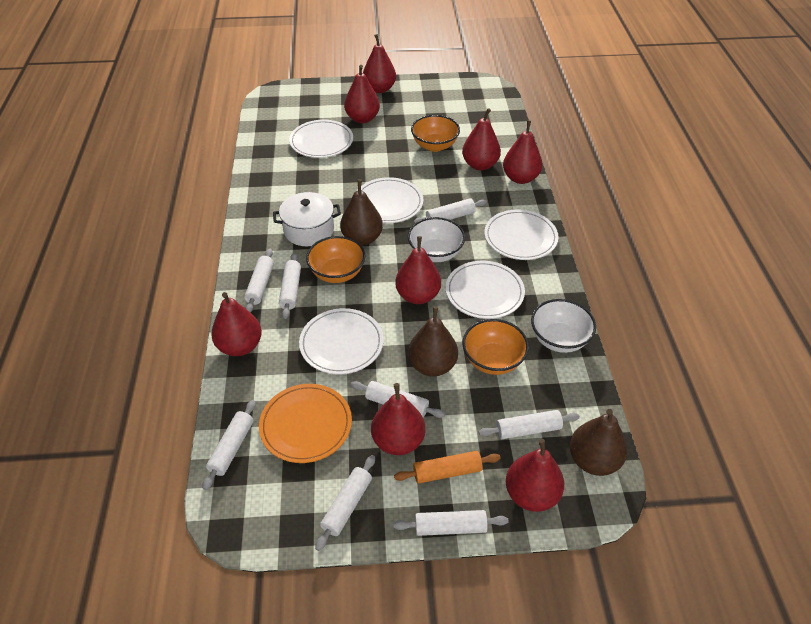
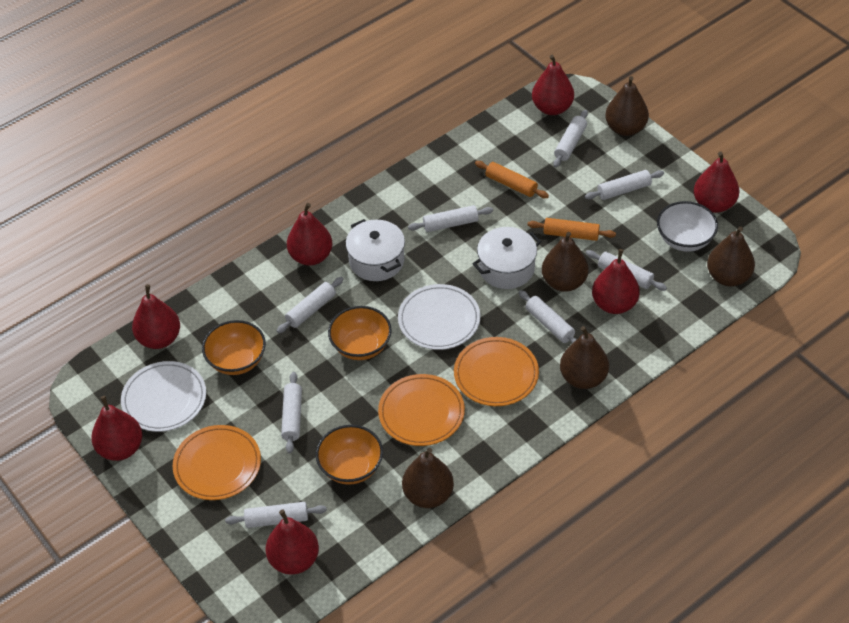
brown pear: [340,179,383,246] [408,306,458,376] [570,409,627,476] = 3 -> [402,448,454,508] [542,232,589,292] [560,326,609,389] [605,76,649,136] [707,226,755,286] = 5
orange plate: [259,384,352,463] = 1 -> [173,425,261,500] [378,374,465,446] [454,337,539,406] = 3
orange rolling pin: [394,451,501,484] = 1 -> [475,161,549,198] [528,218,616,241] = 2
red pear: [211,292,262,356] [344,65,380,123] [363,34,396,93] [371,383,425,455] [395,236,441,304] [462,108,501,171] [503,120,542,184] [506,439,564,512] = 8 -> [91,396,142,461] [132,284,180,349] [265,510,319,575] [287,203,332,265] [532,55,574,115] [592,249,640,314] [694,151,739,213] = 7
white bowl: [408,217,465,262] [531,299,596,353] = 2 -> [657,201,718,252] = 1
white plate: [289,120,353,158] [299,308,384,374] [357,177,423,223] [446,261,525,319] [484,210,558,260] = 5 -> [121,361,206,432] [398,284,480,350] = 2
white pot: [273,192,341,246] = 1 -> [346,219,405,281] [473,227,541,289] = 2

